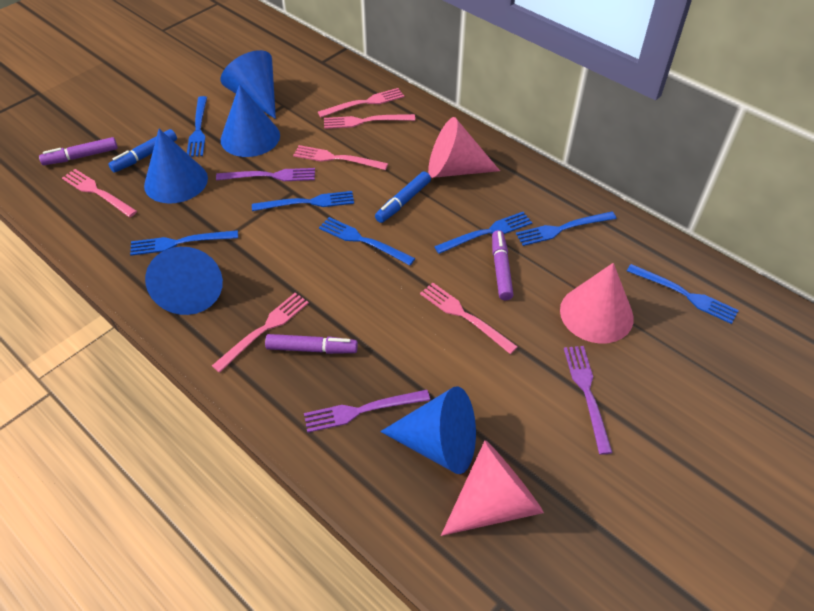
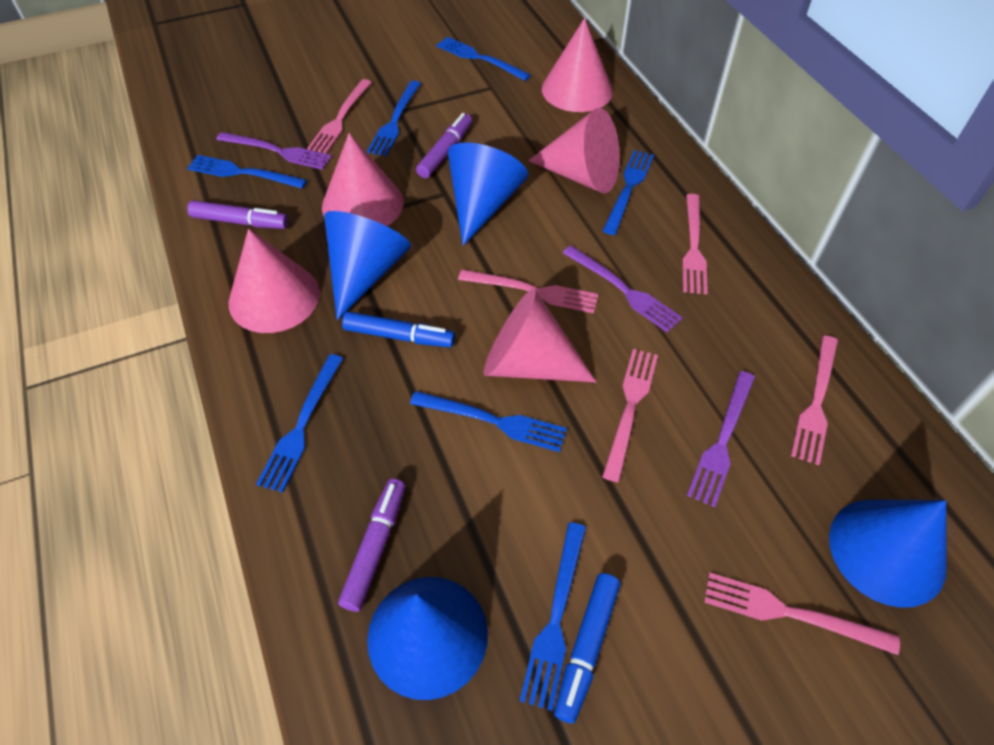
blue cone: [144,129,208,204] [145,247,223,315] [221,50,276,119] [221,84,280,157] [380,386,476,474] = 5 -> [324,211,411,320] [367,577,488,700] [448,143,528,246] [829,500,947,608] = 4
pink cone: [428,117,500,178] [441,440,544,536] [560,263,634,343] = 3 -> [229,229,320,333] [322,133,404,226] [484,288,596,382] [528,108,620,193] [542,18,613,112] = 5

